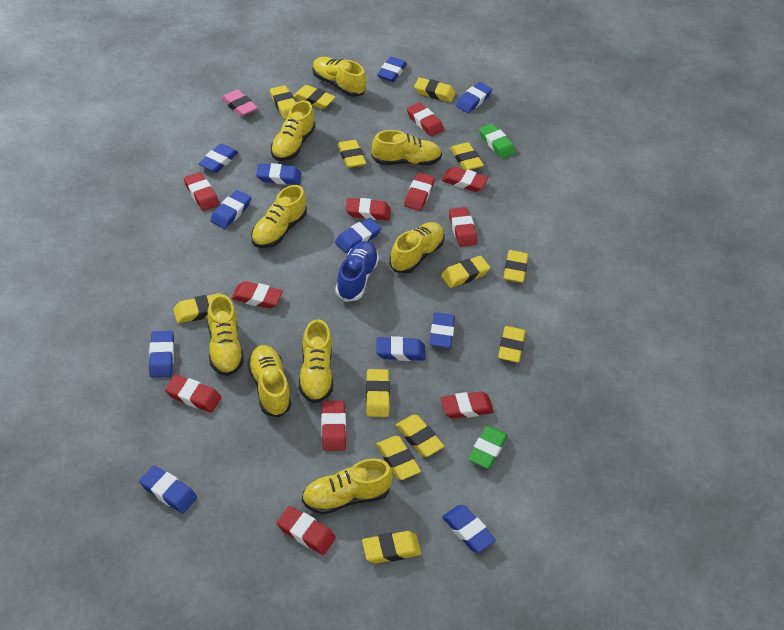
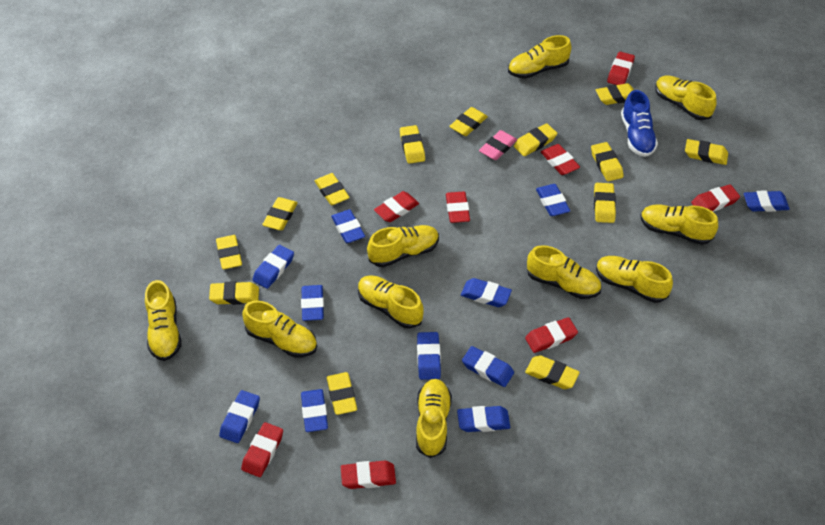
green eraser: [468,426,508,469] [479,123,515,158] = 2 -> none = 0
red eraser: [165,375,221,413] [184,172,219,211] [232,281,283,308] [277,506,336,555] [321,401,346,451] [346,198,391,220] [404,173,435,211] [407,103,444,136] [441,392,494,419] [442,166,488,192] [449,207,477,247] = 11 -> [241,422,283,477] [341,461,396,489] [374,191,419,222] [446,191,470,223] [525,317,578,353] [541,144,580,175] [607,52,635,85] [691,184,740,212] = 8
yellow shoe: [207,294,244,376] [248,345,291,417] [251,185,307,248] [271,100,315,161] [299,319,333,403] [302,458,393,515] [313,57,366,97] [372,130,442,166] [389,222,445,274] = 9 -> [145,280,182,361] [242,301,317,357] [358,275,423,329] [367,225,439,267] [416,379,452,458] [508,35,572,79] [527,245,601,299] [596,256,673,303] [640,204,718,245] [655,75,716,120] = 10

